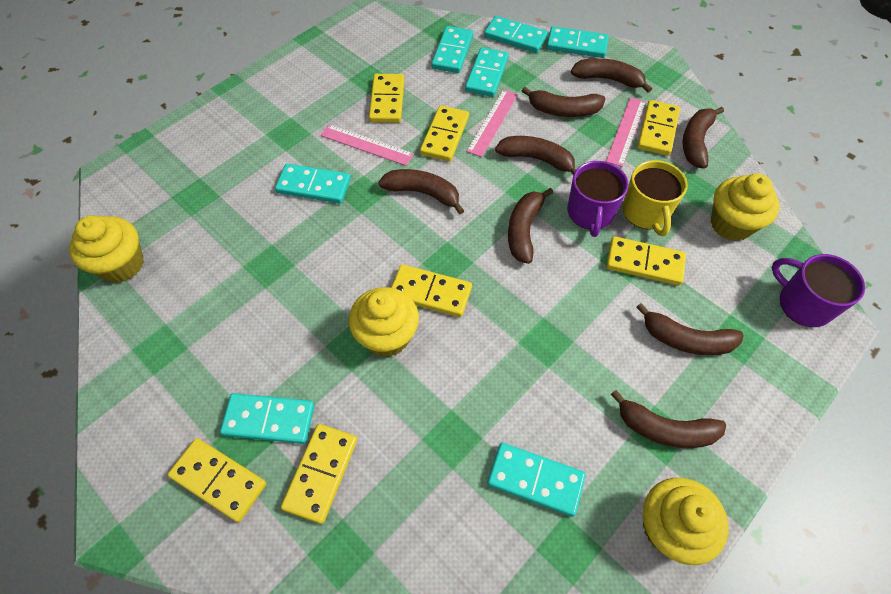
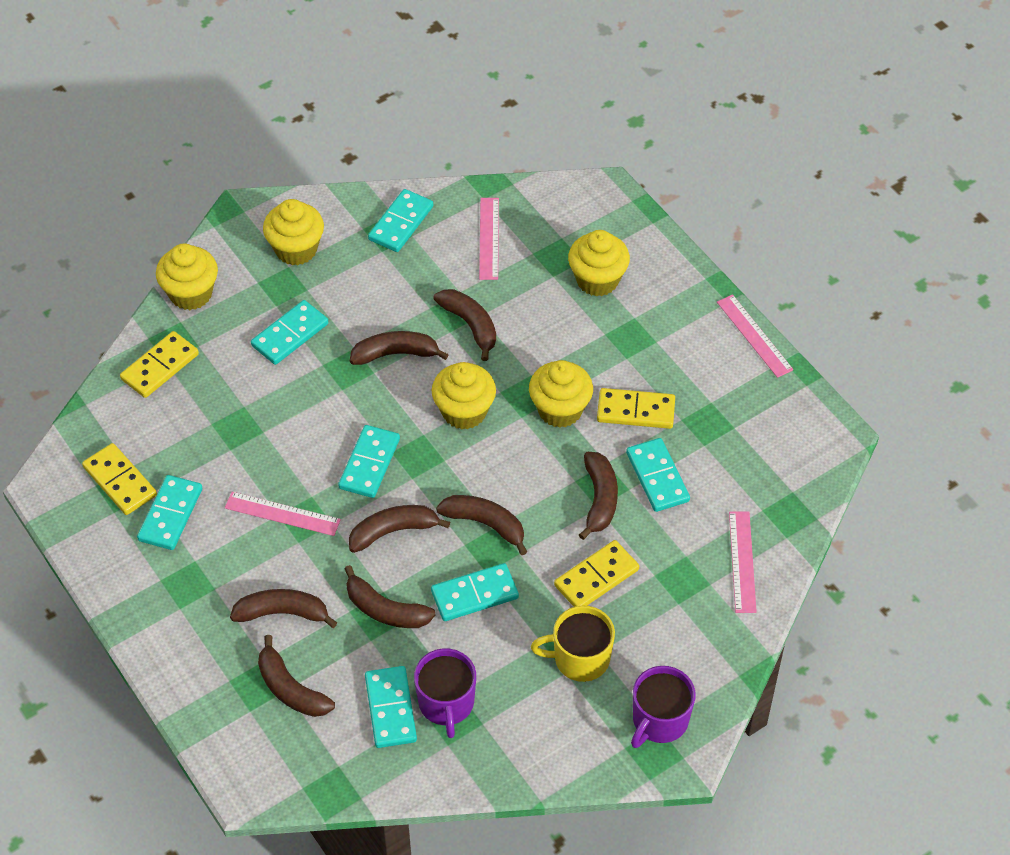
pink ruler: [321,124,414,166] [466,89,518,157] [606,97,646,167] = 3 -> [225,492,341,536] [479,198,499,280] [717,294,794,378] [729,511,757,613] = 4
yellow cupcake: [69,215,144,283] [349,287,419,357] [643,478,729,565] [711,174,779,241] = 4 -> [156,243,218,310] [263,199,324,265] [431,362,496,430] [529,360,593,428] [568,230,630,297] = 5
yellow domino: [168,438,266,522] [281,424,357,524] [369,74,404,123] [391,264,472,317] [420,105,469,162] [606,236,686,285] [637,100,680,156] = 7 -> [82,443,157,515] [120,331,199,398] [554,540,639,607] [597,388,675,429] = 4

